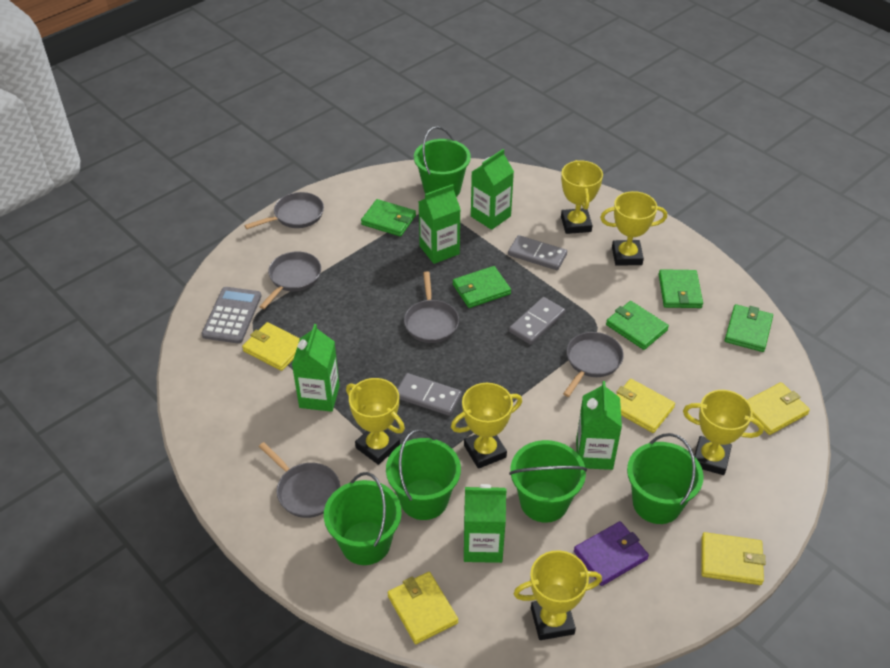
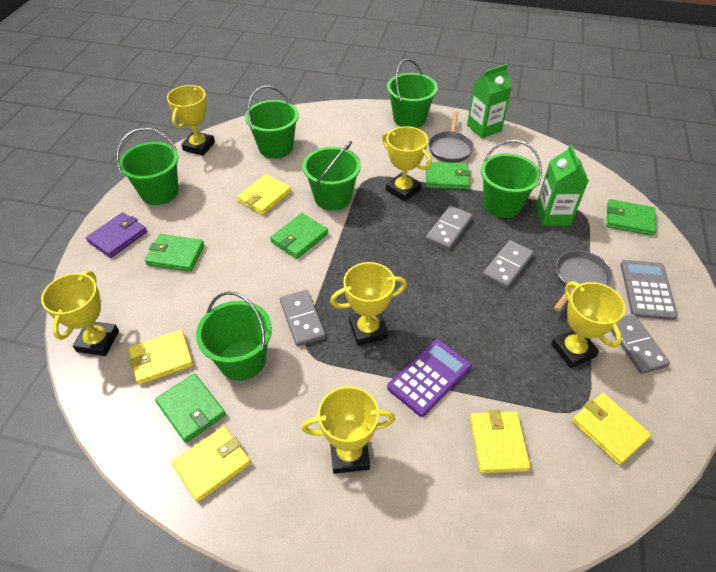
green bucket: [324,472,402,565] [386,429,461,520] [414,126,471,197] [509,440,587,523] [627,433,704,524] = 5 -> [116,128,179,205] [196,291,272,381] [245,86,299,159] [302,141,361,211] [387,59,438,128] [481,140,542,218] = 6
green carton: [292,324,340,412] [418,184,461,264] [464,484,507,563] [471,149,514,230] [576,381,622,470] = 5 -> [467,64,512,138] [536,144,589,226] = 2
grey domino: [397,373,462,416] [508,235,567,270] [509,297,565,345] = 3 -> [280,290,326,346] [426,206,473,250] [482,240,534,289] [611,314,670,374] = 4
grey pan: [244,192,324,229] [259,252,321,309] [259,442,340,518] [404,271,459,343] [563,332,624,397] = 5 -> [428,111,474,163] [554,250,613,311] = 2
purple calculator: none = 0 -> [387,339,471,417] = 1

